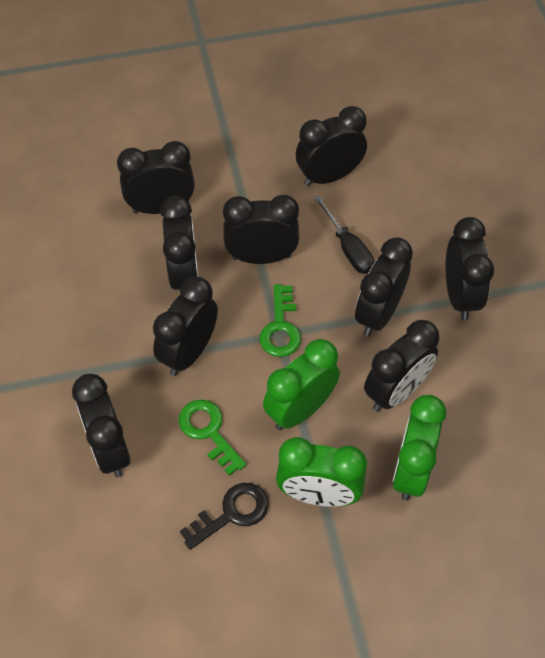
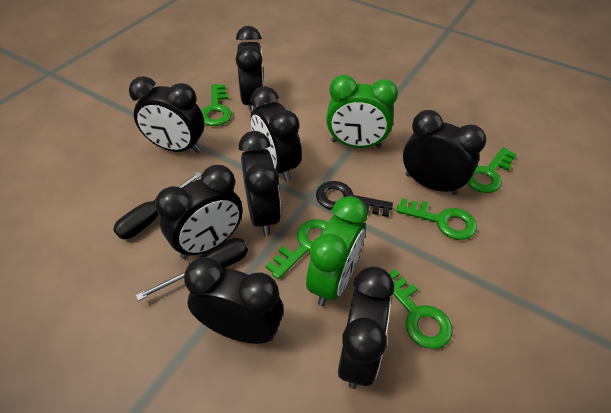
black clock: [72,374,130,477] [117,141,195,214] [153,277,218,376] [160,196,198,290] [223,195,299,264] [296,106,367,186] [355,237,413,337] [364,320,439,412] [446,217,494,320] = 9 -> [129,76,204,153] [155,165,243,259] [184,257,284,344] [236,26,264,113] [239,131,281,236] [250,86,302,182] [338,266,394,389] [403,110,486,195] = 8
black screwdriver: [314,195,375,274] = 1 -> [113,172,202,239] [136,238,248,301] = 2
green clock: [263,339,340,430] [276,437,367,507] [392,395,446,501] = 3 -> [306,196,367,306] [326,75,398,148] = 2
green key: [179,400,246,476] [259,284,301,357] = 2 -> [201,84,232,126] [265,219,328,279] [389,269,453,349] [396,198,477,240] [467,147,517,193] = 5

